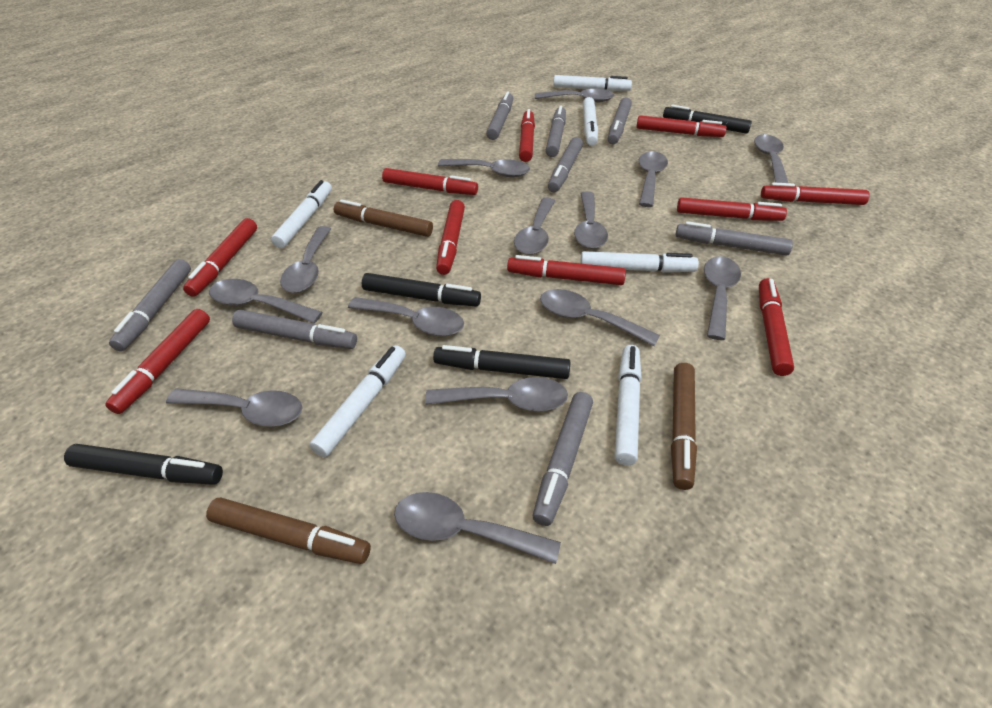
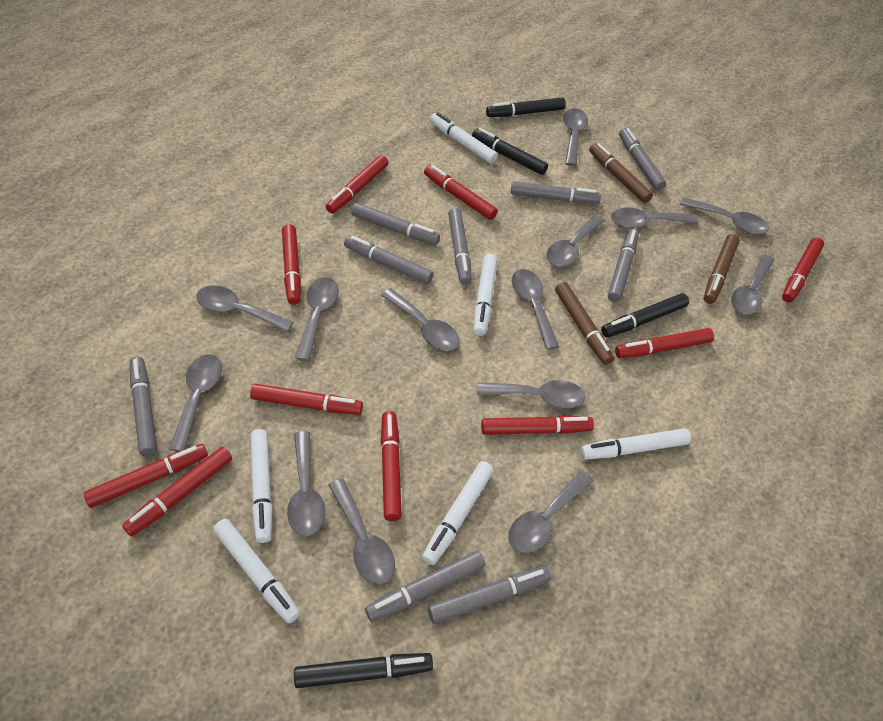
grey marker: [109,259,191,351] [232,310,357,349] [486,92,513,140] [533,392,593,526] [546,105,566,157] [548,137,583,192] [608,97,632,144] [676,221,793,255] = 8 -> [130,357,157,457] [344,236,433,284] [351,203,440,245] [365,550,485,622] [428,566,551,624] [448,208,472,285] [511,181,601,204] [608,229,639,302] [619,128,666,191] = 9

